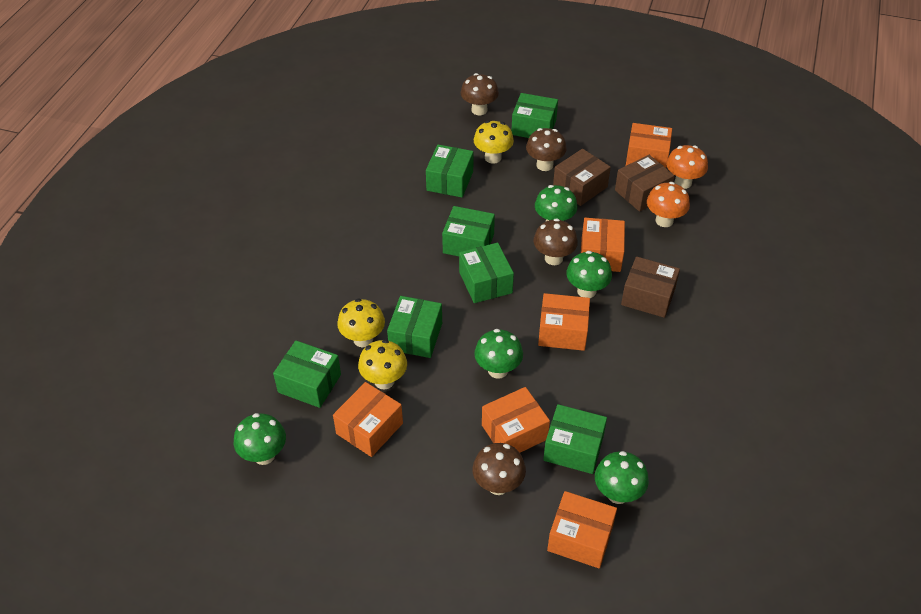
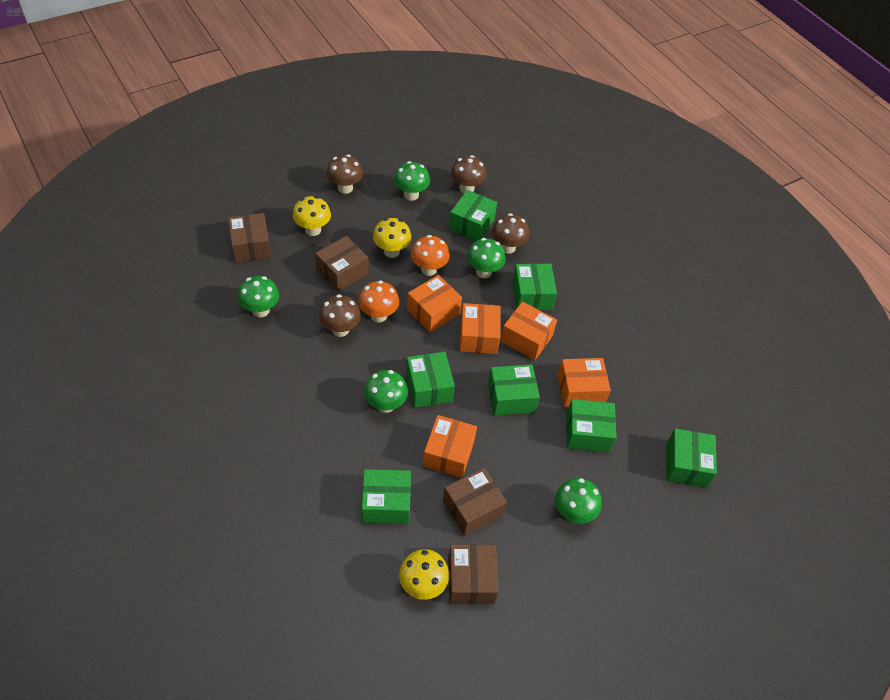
brown box: [553,149,611,206] [615,155,675,212] [621,256,680,318] = 3 -> [228,213,271,263] [315,236,369,292] [443,468,507,536] [448,544,499,604] = 4
orange box: [333,382,403,457] [482,387,550,452] [538,293,590,351] [547,491,617,568] [581,218,625,272] [626,123,672,168] = 6 -> [407,275,462,332] [423,415,477,478] [460,303,501,354] [501,302,557,360] [558,358,611,407] = 5

